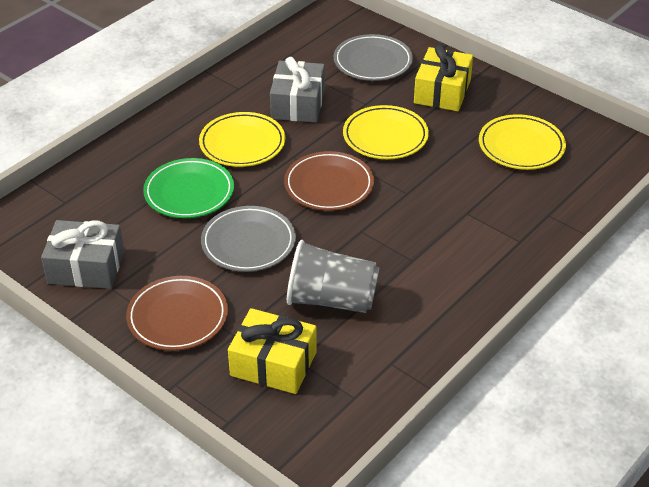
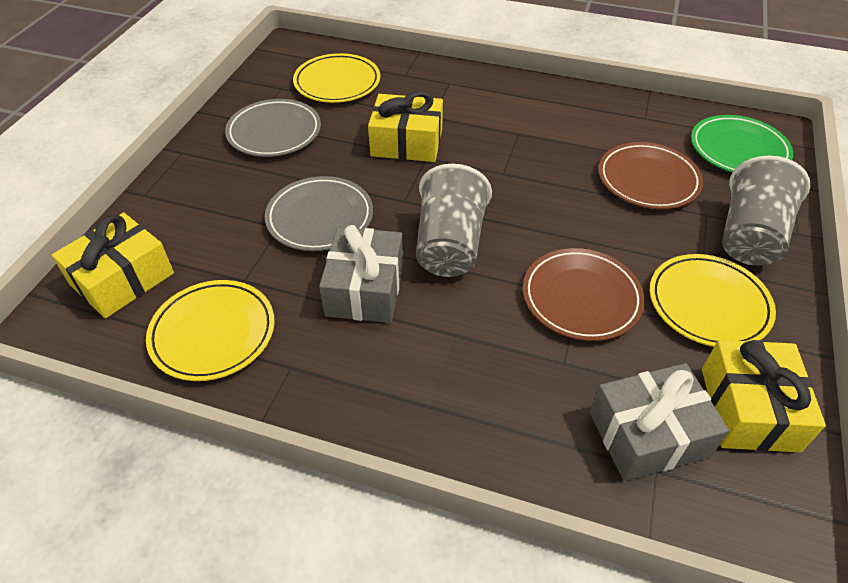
grey cup: [287,240,379,313] = 1 -> [416,164,492,277] [722,156,811,265] = 2
yellow gift: [228,308,317,394] [414,44,473,111] = 2 -> [52,213,174,318] [368,91,443,162] [702,340,826,452] = 3

